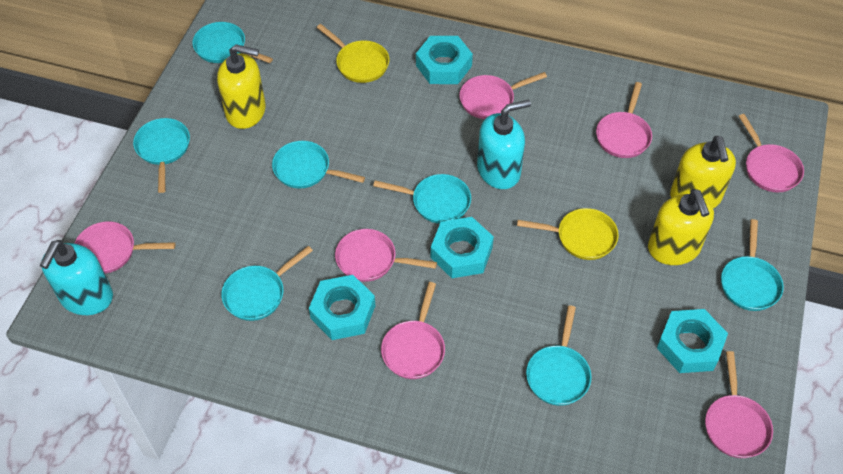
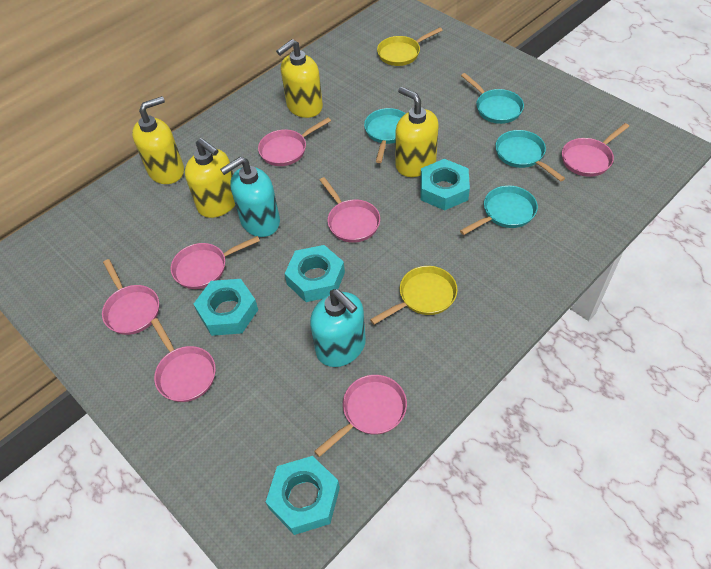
turquoise pan: [133,118,190,193] [193,22,273,63] [221,246,313,321] [272,141,365,189] [373,174,471,224] [526,305,592,406] [721,219,784,311] = 7 -> [364,108,406,163] [460,185,538,235] [461,73,524,124] [495,130,565,182] = 4
yellow soap dispenser: [217,44,266,129] [648,189,714,265] [670,136,736,208] = 3 -> [132,96,184,184] [185,138,235,218] [276,39,323,118] [395,87,439,177] = 4

